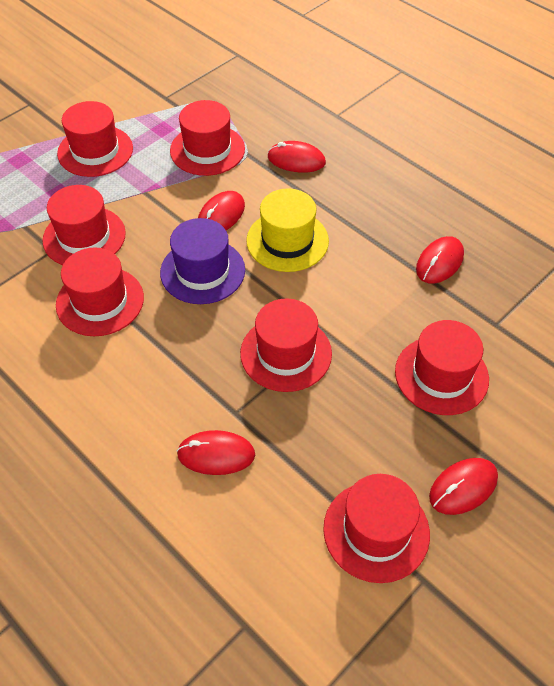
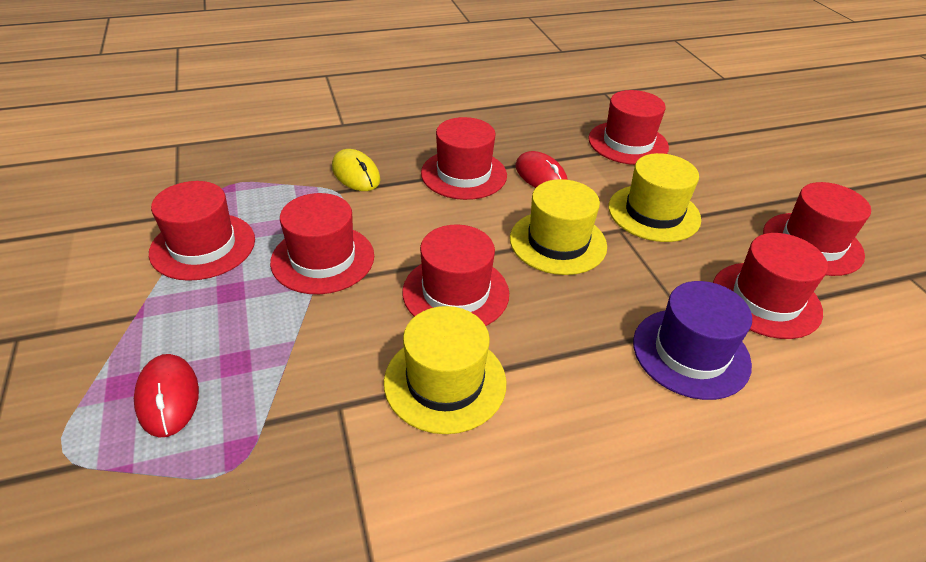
red mouse: [177,430,255,475] [198,191,245,230] [267,141,326,173] [416,236,464,284] [429,458,498,515] = 5 -> [134,354,199,438] [516,151,568,188] = 2
yellow hat: [246,188,329,272] = 1 -> [384,306,506,434] [510,179,607,275] [608,153,701,242] = 3
yellow mouse: none = 0 -> [332,149,380,191] = 1

